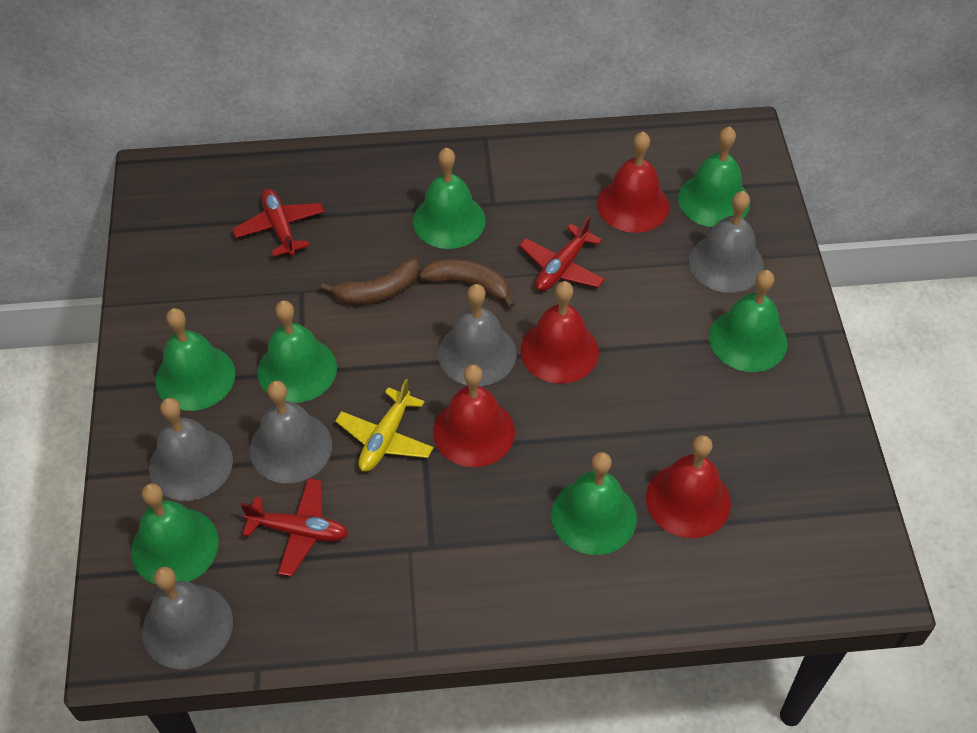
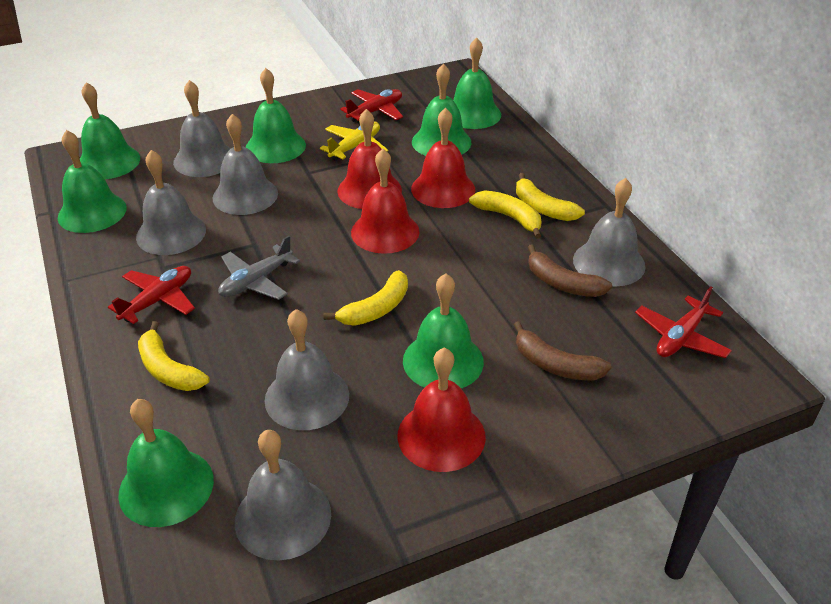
grey bell: [142,567,233,669] [149,398,233,501] [249,381,332,483] [438,284,516,386] [689,191,764,293] = 5 -> [136,150,206,255] [173,80,231,177] [213,114,278,215] [235,430,331,560] [264,309,349,430] [573,178,645,287] = 6
grey plane: none = 0 -> [218,235,300,300] = 1
yellow banana: none = 0 -> [138,321,210,391] [323,270,408,326] [469,190,542,239] [516,173,585,221] = 4

